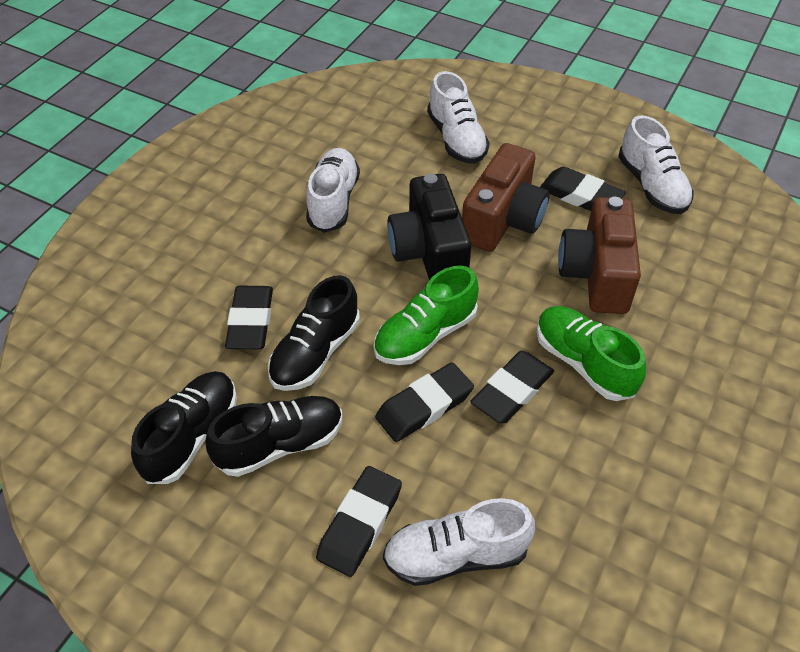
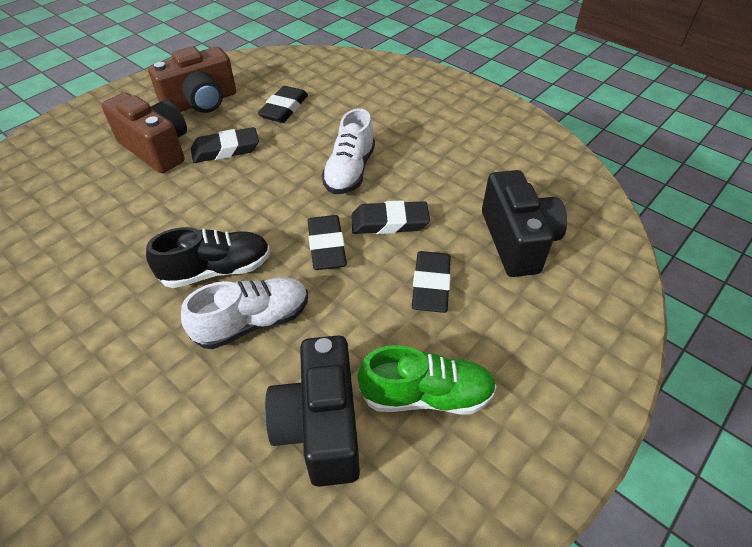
black camera: [387,174,471,280] = 1 -> [265,335,360,487] [482,170,567,277] = 2
black shoe: [131,371,237,484] [206,396,342,477] [268,275,360,391] = 3 -> [146,227,270,288] = 1
green shoe: [374,266,479,365] [537,306,646,401] = 2 -> [358,345,497,414] = 1
white shoe: [306,148,360,233] [383,498,535,586] [427,71,489,164] [618,115,694,214] = 4 -> [181,277,308,349] [322,109,375,194] = 2

